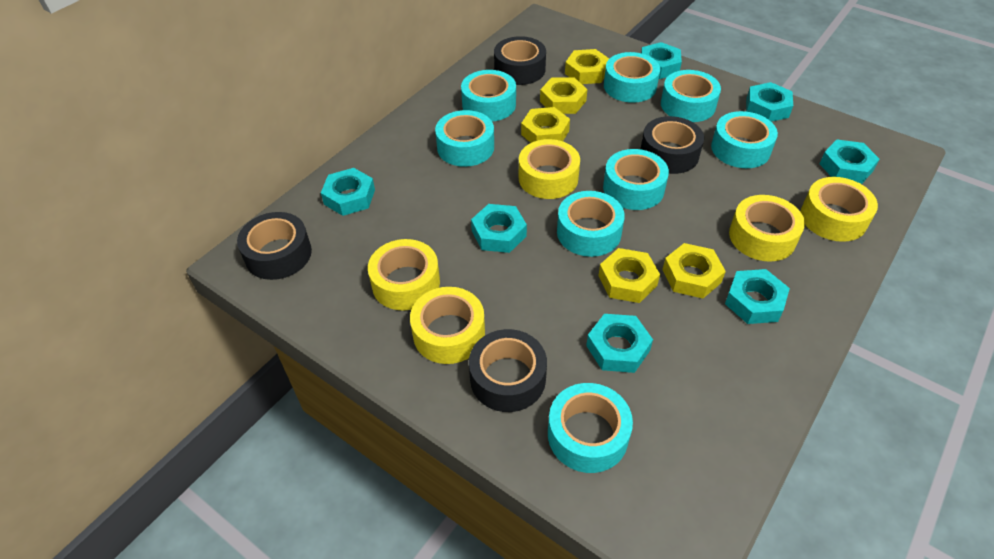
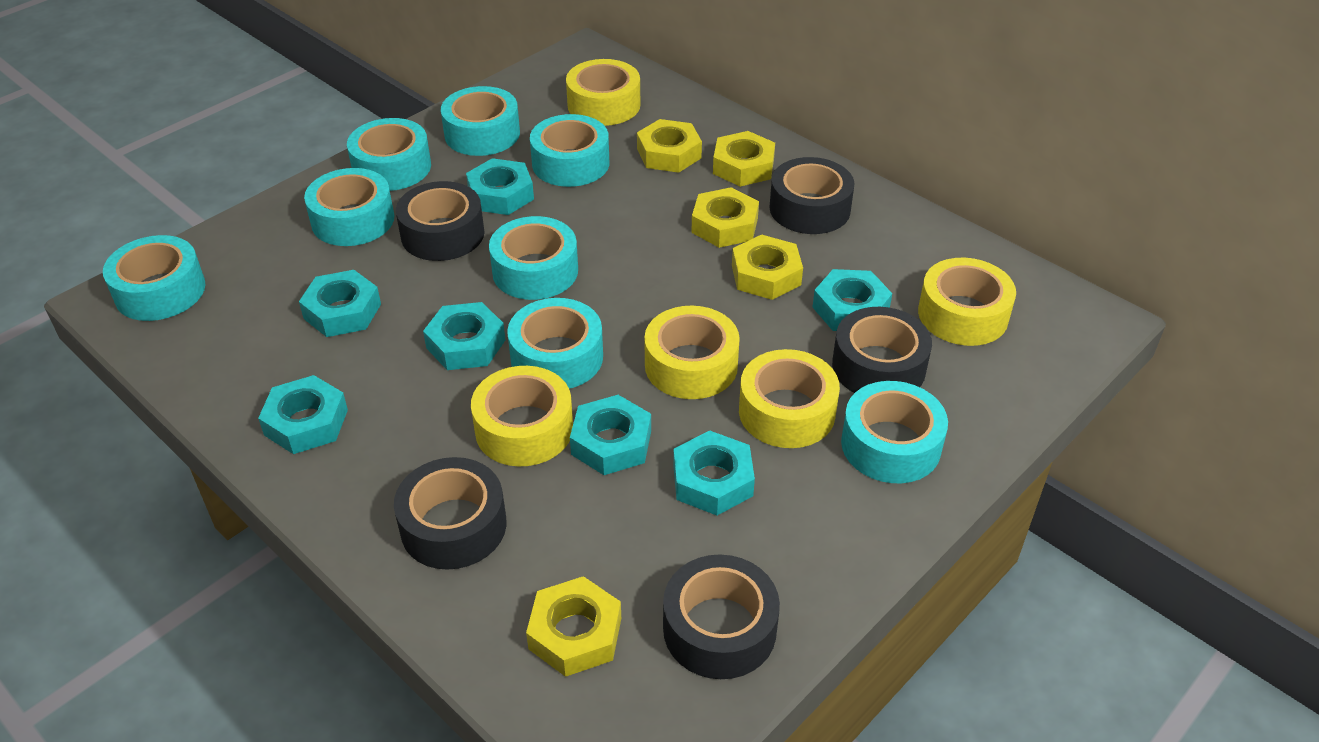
black tape: [237,212,312,280] [469,329,547,412] [494,36,546,85] [641,116,704,174] = 4 -> [394,457,507,570] [396,181,484,261] [663,555,780,679] [769,157,854,234] [832,307,932,393] = 5

